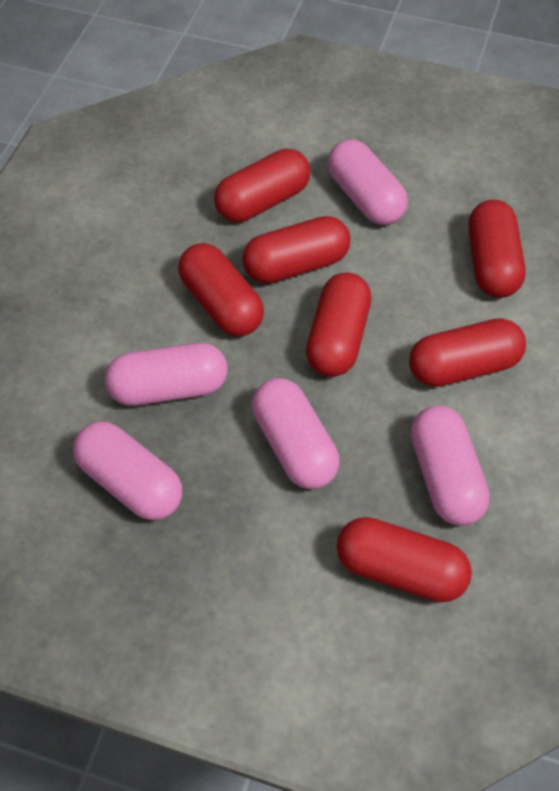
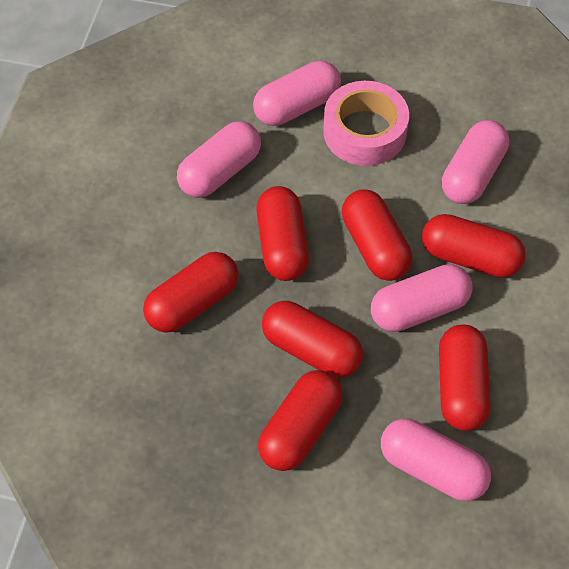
pink tape: none = 0 -> [323,81,409,166] = 1

